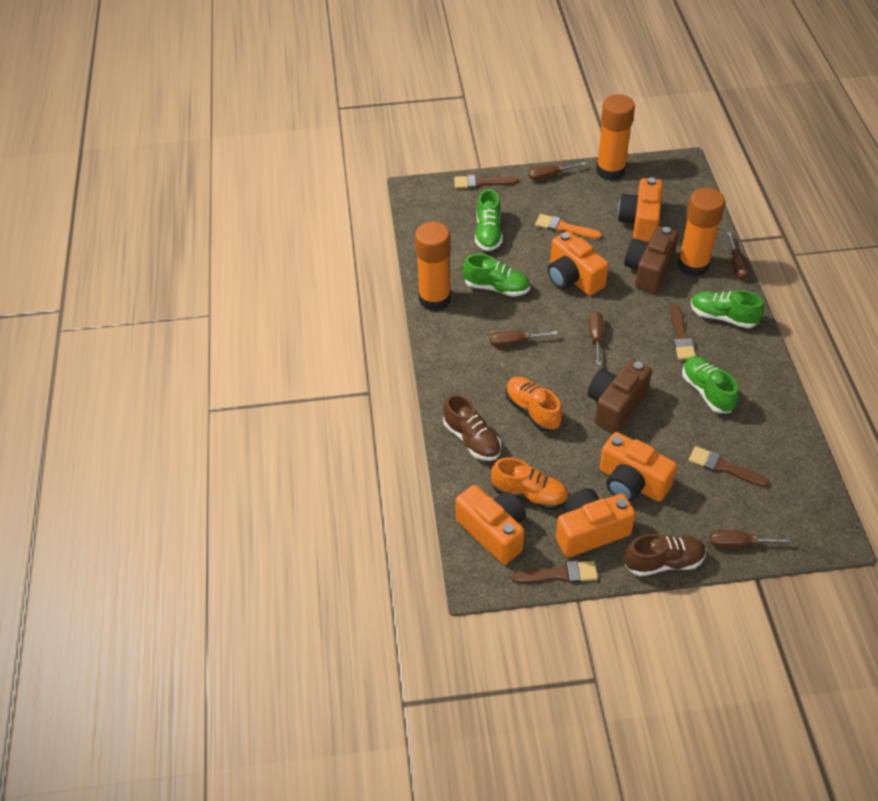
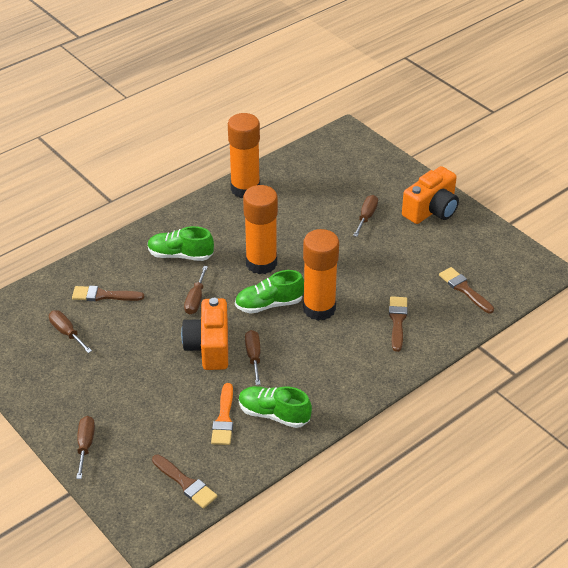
brown camera: [588,359,652,433] [624,226,678,293] = 2 -> none = 0
brown shoe: [443,394,501,461] [625,534,706,576] = 2 -> none = 0
green shoe: [463,254,530,297] [475,189,503,251] [682,356,739,413] [691,290,764,328] = 4 -> [147,226,214,261] [235,270,304,314] [239,386,312,428] = 3
orange camera: [455,485,526,564] [548,231,608,296] [556,488,636,557] [599,432,677,502] [618,177,663,242] = 5 -> [181,298,228,370] [402,166,459,224] = 2
orange shoe: [491,458,569,510] [506,377,563,432] = 2 -> none = 0

